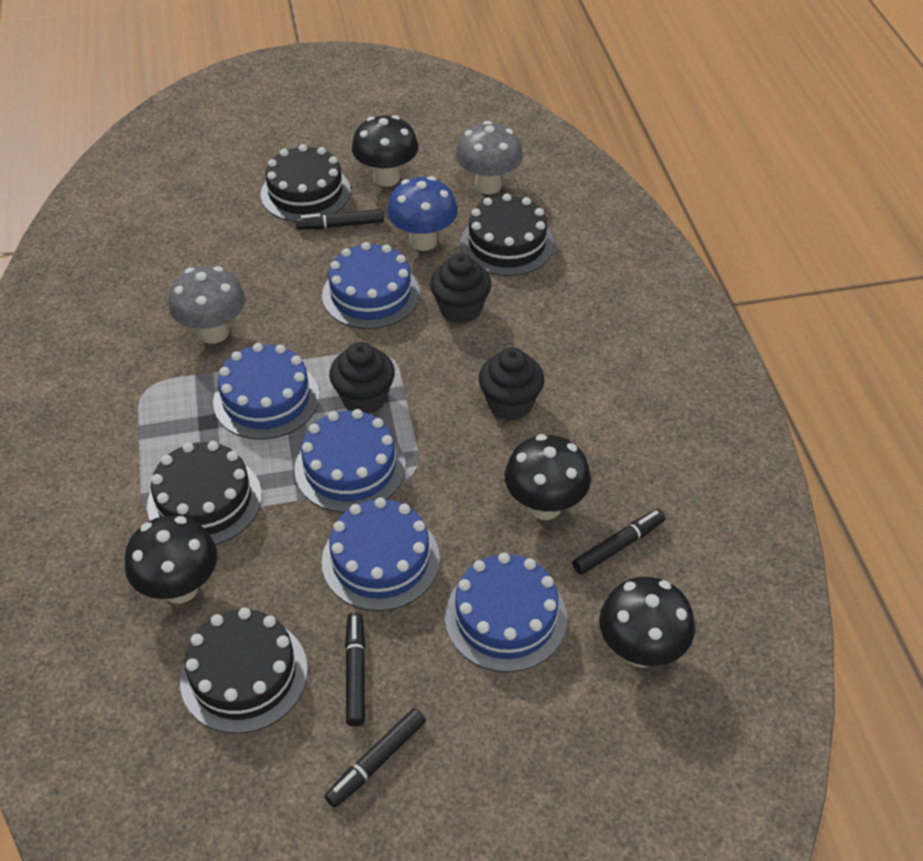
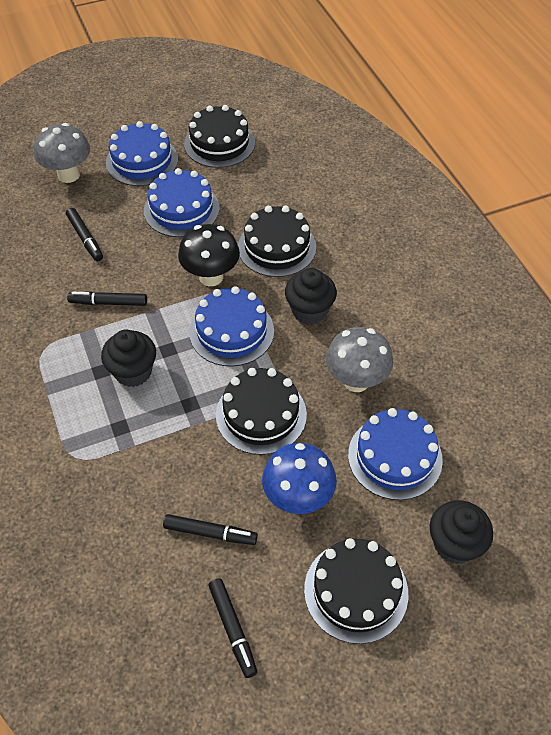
black mushroom: [125,515,217,604] [352,115,418,187] [505,434,591,520] [599,577,695,668] = 4 -> [178,224,240,286] = 1
blue cake: [213,343,319,440] [294,409,405,513] [322,242,420,329] [322,497,440,611] [445,552,567,672] = 5 -> [106,121,178,186] [144,168,220,237] [189,286,274,366] [348,408,443,500] = 4

